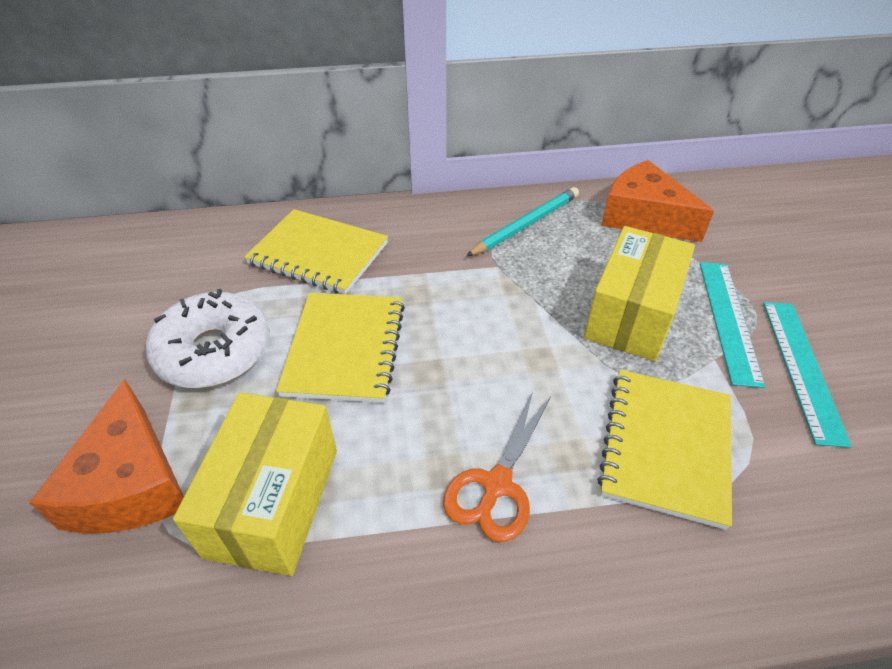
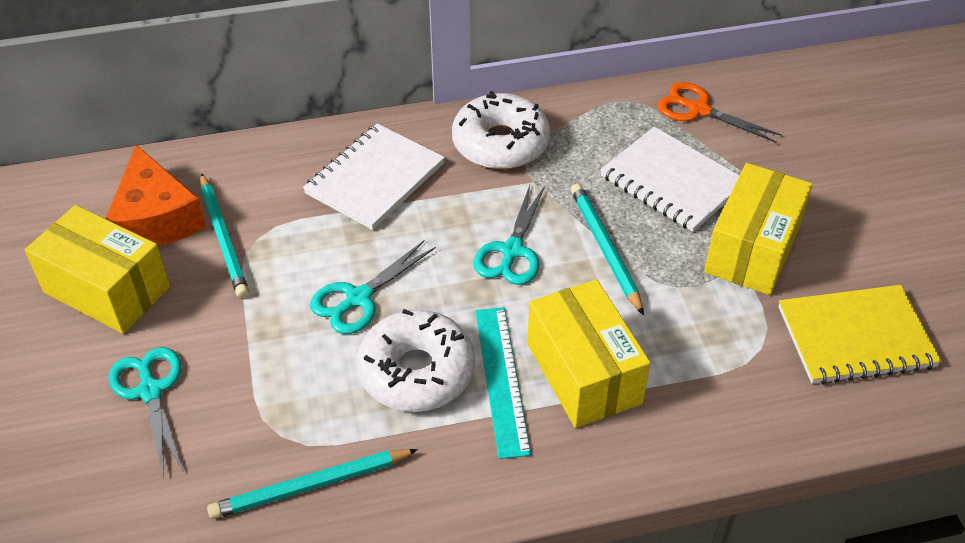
orange cheese: [29,379,184,534] [601,160,714,242] = 2 -> [106,145,206,246] = 1
turquoise pencil: [466,187,579,256] = 1 -> [200,173,249,299] [207,449,418,519] [571,184,644,315] = 3
turquoise ruler: [700,262,765,388] [763,302,852,448] = 2 -> [475,307,531,459] = 1
turquoise scissors: none = 0 -> [109,347,183,476] [310,240,436,334] [473,185,545,285] = 3
white donut: [146,289,270,388] = 1 -> [357,309,475,412] [452,91,550,169] = 2
white notebook: none = 0 -> [303,124,445,230] [600,127,740,232] = 2
yellow box: [173,392,337,576] [584,226,695,361] = 2 -> [25,205,170,334] [527,279,650,428] [704,163,813,295] = 3
yellow notebook: [244,209,388,294] [276,293,405,403] [597,370,732,530] = 3 -> [778,285,942,384] = 1

